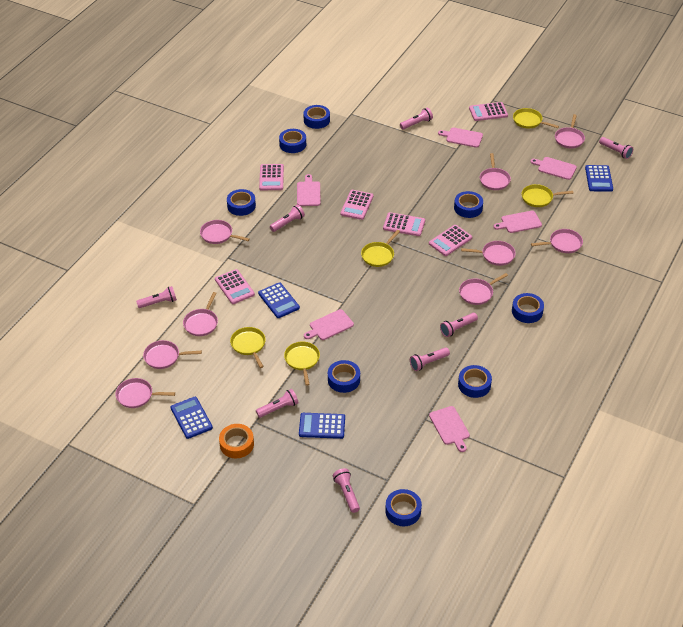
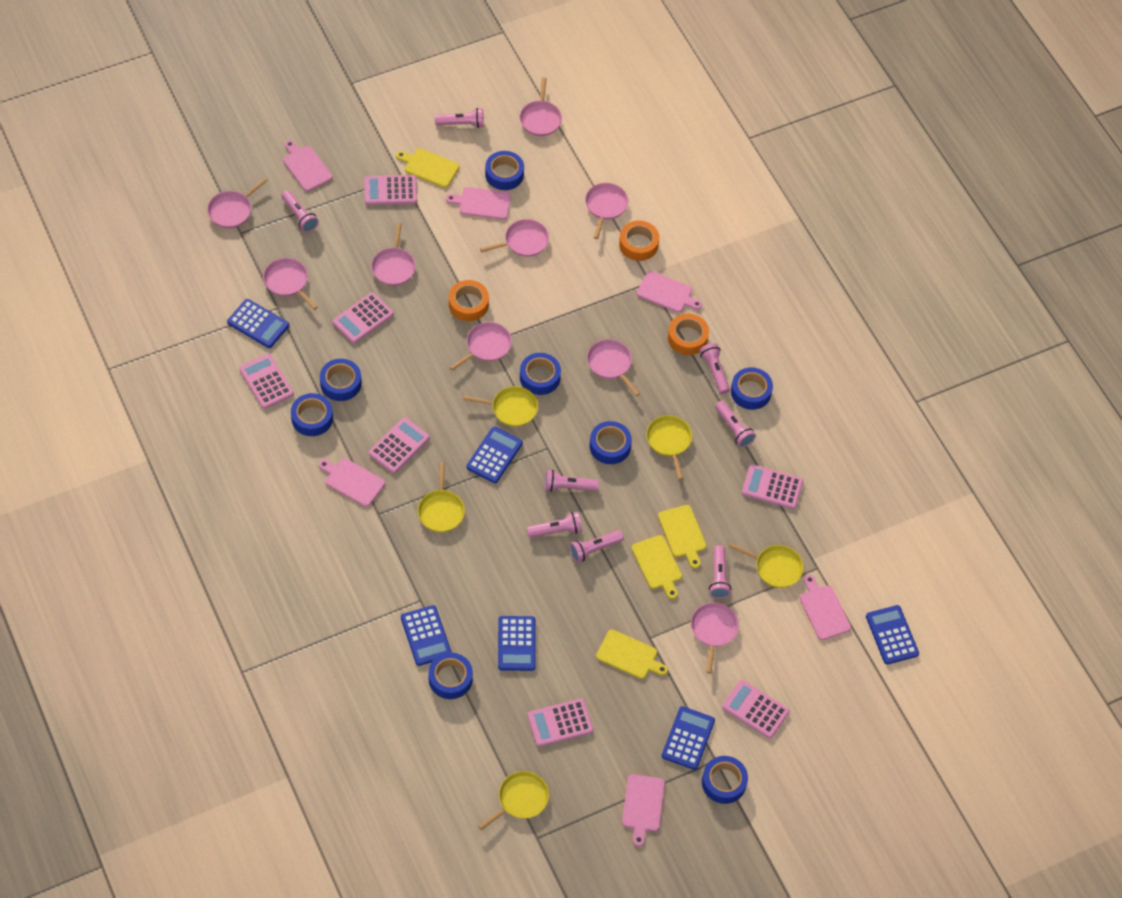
blue calculator: [171,397,213,439] [258,282,300,318] [299,413,345,439] [585,165,613,192] = 4 -> [227,299,289,348] [401,605,452,666] [466,426,523,483] [498,616,536,671] [662,706,715,770] [866,605,919,665] = 6
orange tape: [219,424,254,458] = 1 -> [449,280,489,321] [619,221,659,261] [668,314,709,355] = 3
pink calculator: [215,269,255,304] [259,164,284,190] [340,190,374,220] [383,212,425,236] [429,225,472,256] [469,102,508,121] = 6 -> [239,354,294,409] [332,292,394,343] [364,175,417,205] [369,417,430,473] [527,698,593,747] [722,680,789,739] [742,464,803,509] = 7
yellow cutting board: none = 0 -> [396,148,459,188] [596,630,668,679] [631,535,682,599] [658,505,706,569] = 4

